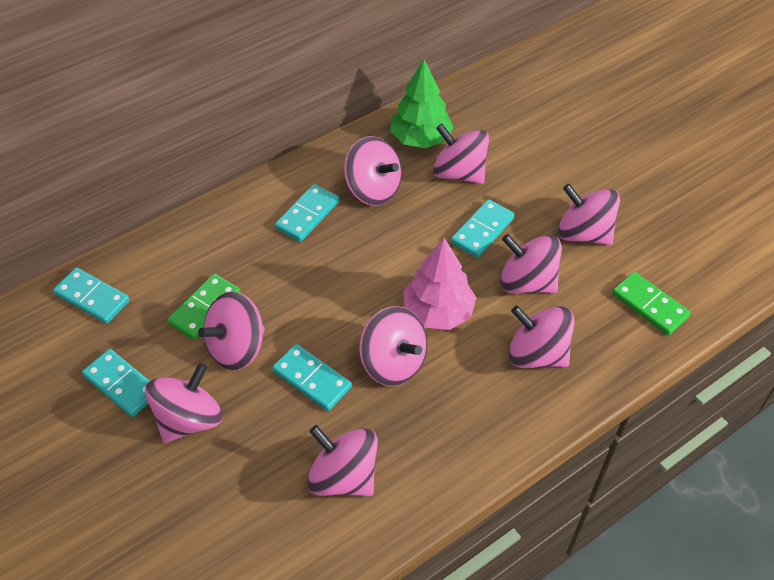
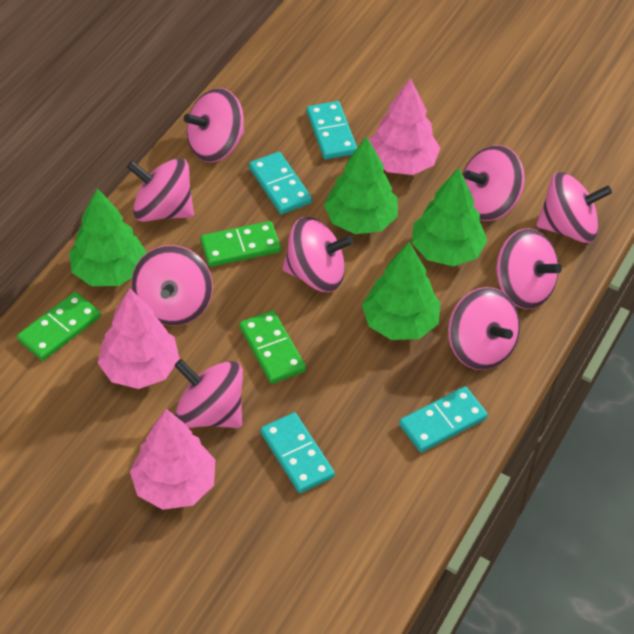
green domino: [167,274,241,340] [612,272,691,335] = 2 -> [17,292,101,361] [200,221,281,267] [239,310,306,384] = 3
green tree: [390,59,454,148] = 1 -> [69,188,147,286] [324,136,398,234] [362,242,441,340] [412,167,487,266] = 4
pink tree: [403,238,476,330] = 1 -> [97,288,180,389] [130,409,216,510] [369,78,440,175] = 3
turquoise domino: [53,267,130,324] [82,349,150,417] [272,344,352,411] [275,184,339,242] [451,199,515,258] = 5 -> [249,152,312,214] [260,412,335,493] [307,101,357,159] [399,387,488,452] = 4

